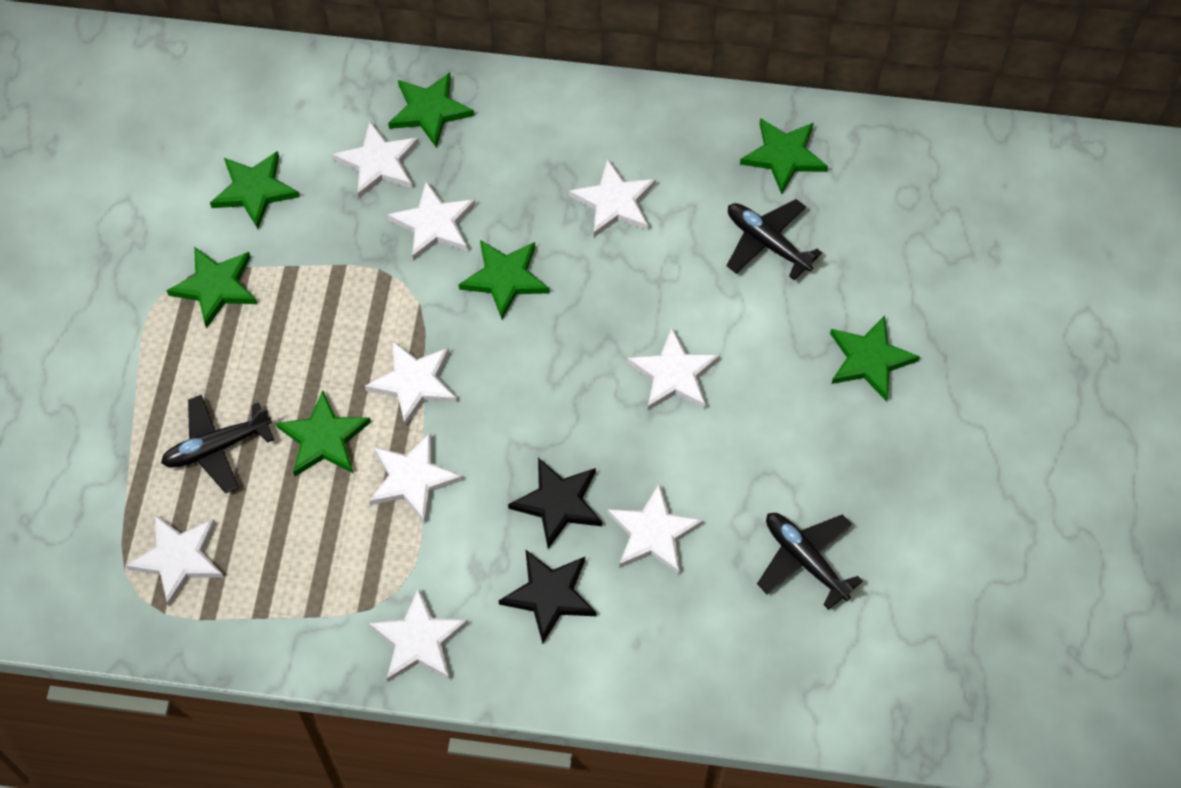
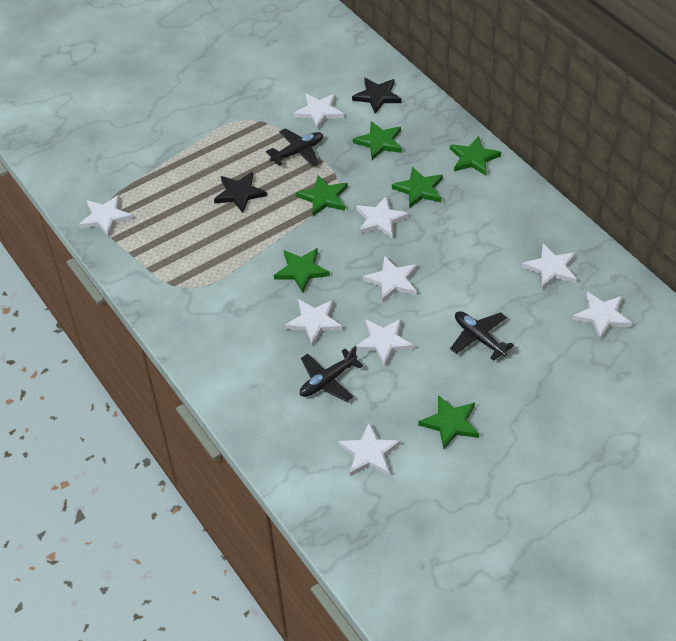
green star: [166,247,257,328] [210,151,300,229] [276,391,371,476] [388,72,474,148] [459,240,549,319] [740,118,828,195] [830,315,920,401] = 7 -> [274,248,330,293] [296,175,348,216] [353,121,402,160] [392,167,443,208] [418,395,479,449] [450,136,501,176] = 6

